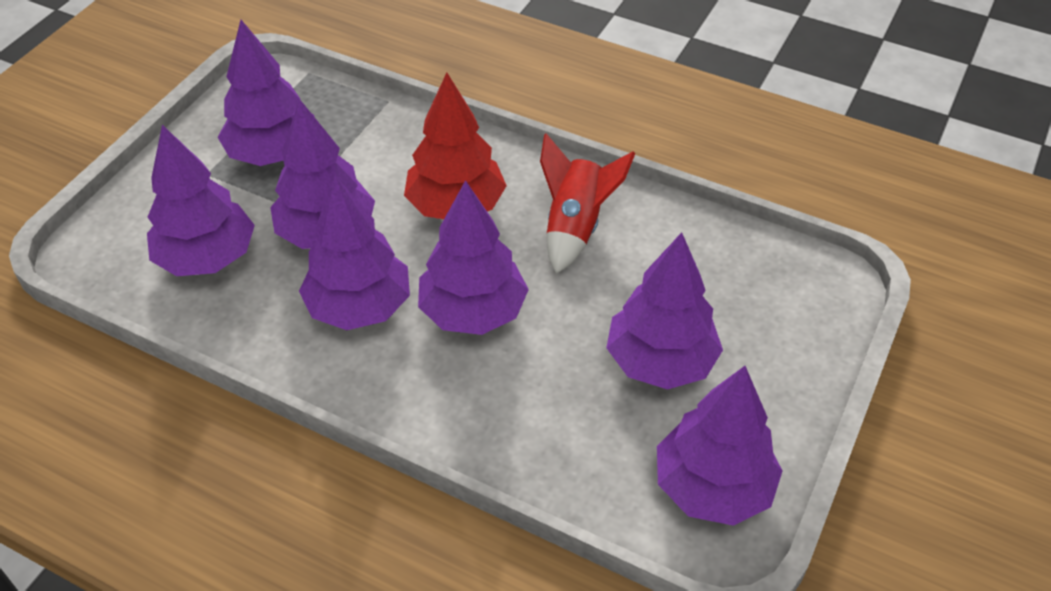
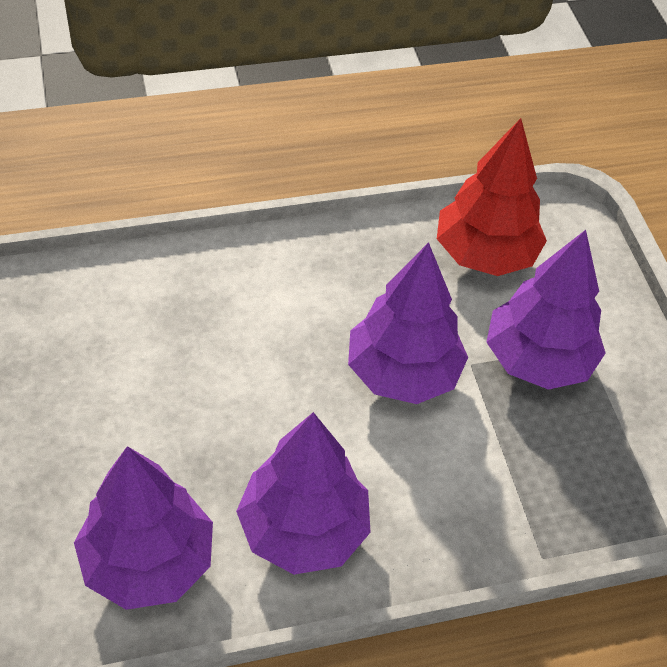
purple tree: [147,125,255,276] [218,20,314,166] [270,99,375,249] [299,176,410,330] [418,180,529,335] [606,232,723,390] [657,366,783,526] = 7 -> [74,446,213,610] [236,412,371,575] [348,242,468,404] [487,230,605,390] = 4
red rocket: [540,134,635,274] = 1 -> none = 0

